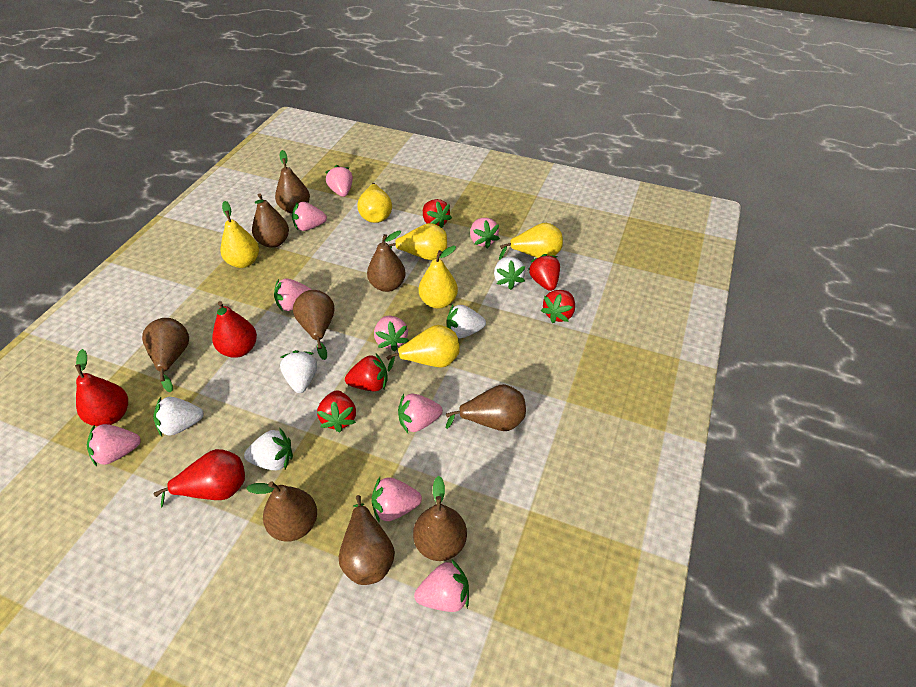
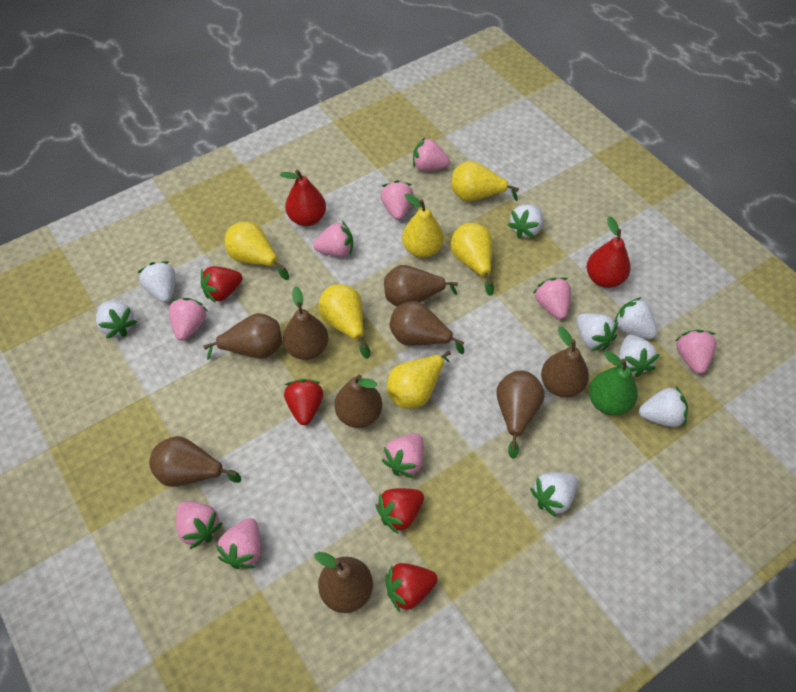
green pear: none = 0 -> [589,351,638,416] = 1
red pear: [75,349,128,426] [154,449,245,508] [212,301,257,358] = 3 -> [280,170,326,226] [587,216,631,288] = 2
red strawberry: [317,390,356,432] [345,354,388,391] [423,199,452,228] [528,254,560,291] [541,290,575,323] = 5 -> [200,266,242,303] [284,379,323,425] [376,488,424,534] [385,563,437,612] = 4
white strawberry: [153,397,204,437] [244,427,293,470] [280,350,317,393] [447,305,486,338] [494,257,525,290] = 5 -> [96,301,137,339] [137,261,176,303] [508,205,543,238] [530,472,578,517] [577,313,618,351] [614,297,657,339] [619,335,659,377] [639,386,688,427] = 8

